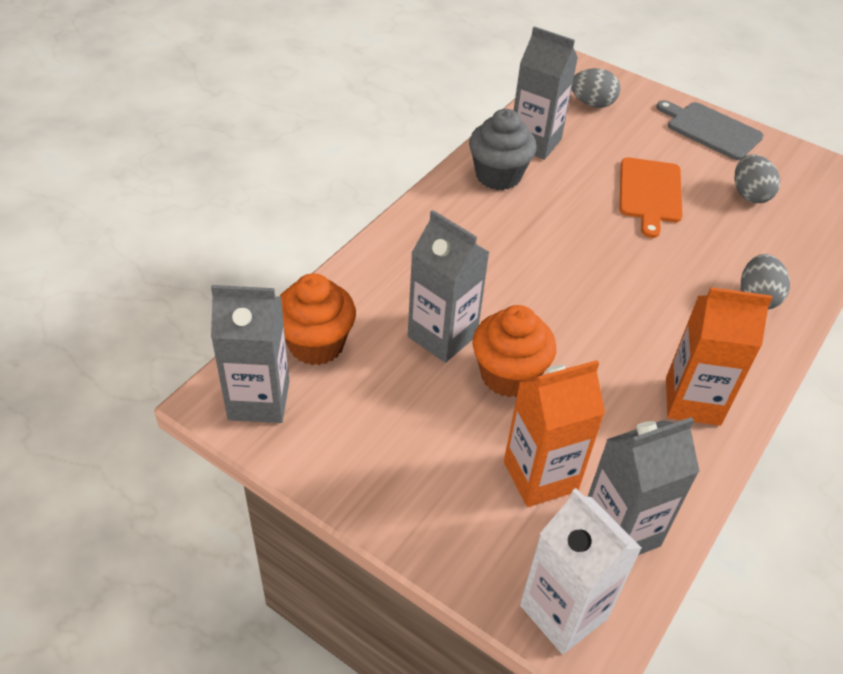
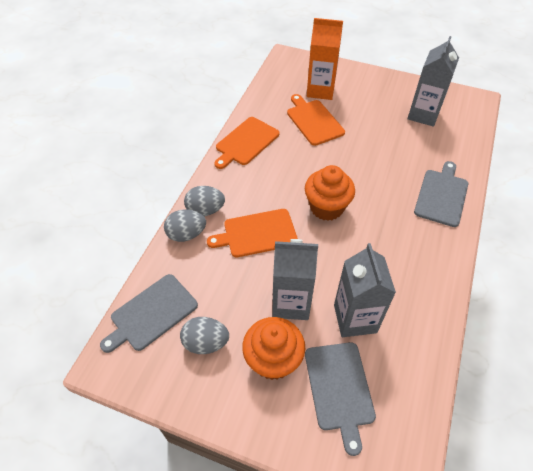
grey carton: [211,285,289,423] [408,210,489,363] [513,26,578,160] [588,417,700,555] = 4 -> [272,239,318,320] [334,243,396,337] [408,36,459,127] = 3
grey cupcake: [469,109,537,190] = 1 -> none = 0
grey cutting board: [656,100,764,160] = 1 -> [100,274,198,353] [305,342,376,456] [414,161,468,227] = 3
orange carton: [504,360,605,507] [666,287,772,426] = 2 -> [307,18,343,100] = 1
orange cutting board: [619,157,683,238] = 1 -> [207,209,298,257] [214,117,280,169] [287,94,345,146] = 3
white carton: [520,488,642,654] = 1 -> none = 0

